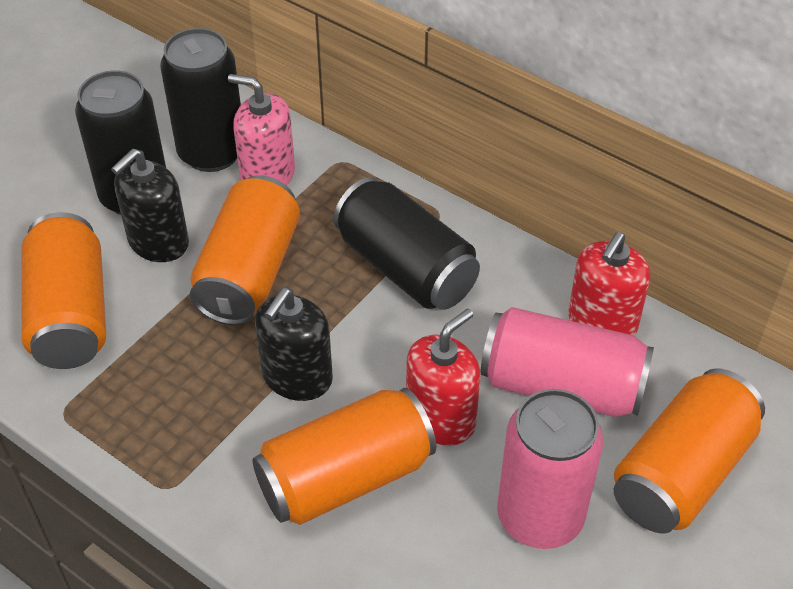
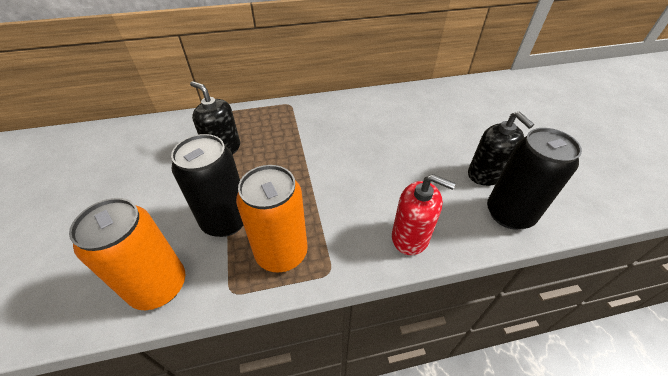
black can: [75,70,166,215] [160,28,241,172] [334,177,480,310] = 3 -> [171,134,244,237] [487,128,582,229] = 2
orange can: [21,212,106,369] [190,175,300,325] [252,388,436,525] [614,368,765,534] = 4 -> [69,198,185,310] [236,165,308,272] = 2
pink can: [481,307,654,417] [497,389,603,549] = 2 -> none = 0
pink soap dispenser: [228,74,295,186] = 1 -> none = 0
red soap dispenser: [406,309,481,446] [568,232,650,336] = 2 -> [392,174,456,255] = 1

